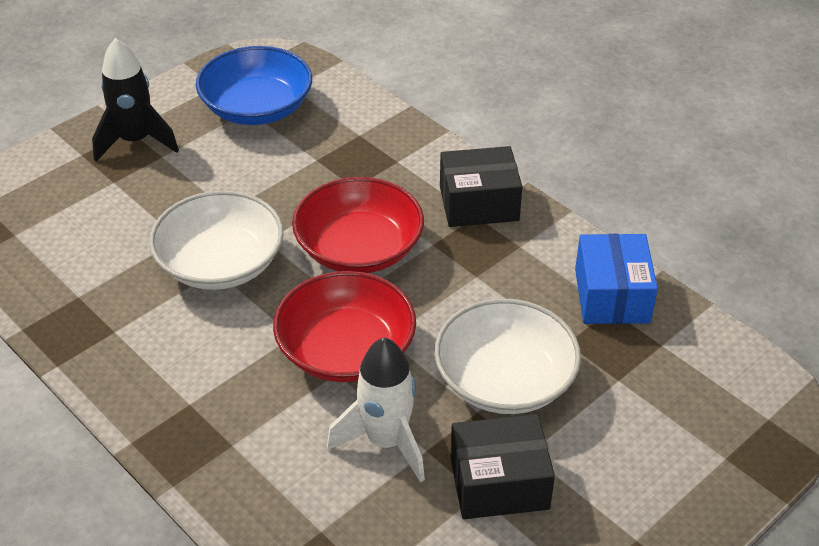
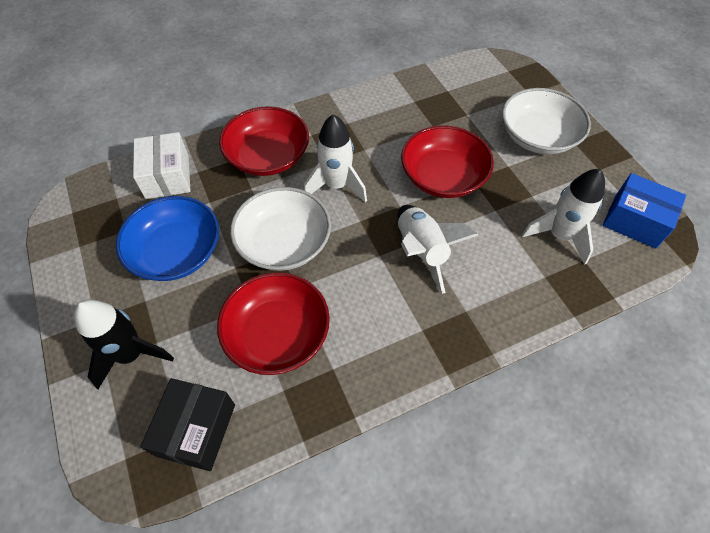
black box: [440,146,522,227] [450,414,555,519] = 2 -> [140,378,235,471] = 1
red bowl: [273,271,416,382] [292,177,424,273] = 2 -> [217,272,330,375] [219,106,309,176] [401,125,494,198] = 3
white box: none = 0 -> [133,132,191,199] = 1
white rocket: [327,337,425,483] = 1 -> [304,114,367,203] [397,205,478,294] [521,169,605,265] = 3

